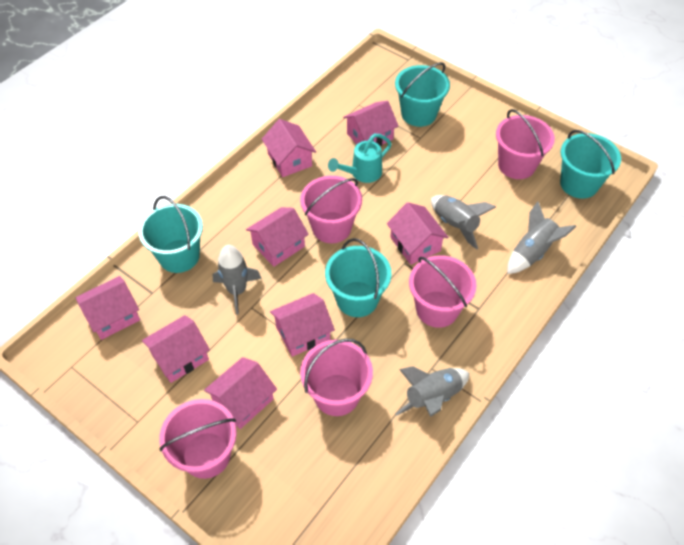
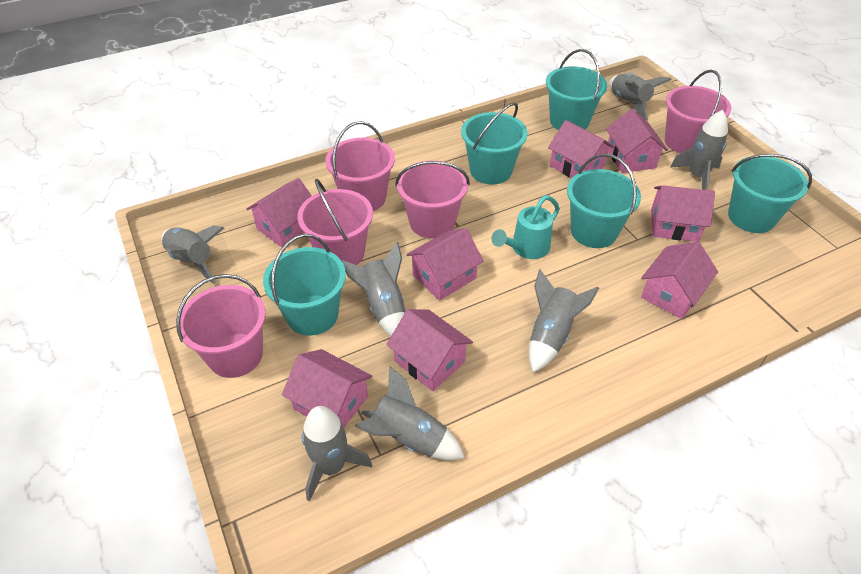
grey rocket: [213,245,262,315] [395,367,469,417] [431,195,496,250] [507,201,576,274] = 4 -> [161,225,224,284] [302,406,372,501] [341,242,406,337] [354,366,465,460] [529,269,599,372] [609,73,672,120] [670,110,728,190] = 7
turquoise bucket: [138,196,203,273] [325,238,391,317] [395,62,450,127] [560,130,621,199] = 4 -> [263,234,346,336] [461,102,528,184] [546,49,607,130] [567,153,641,248] [728,154,812,233] = 5

